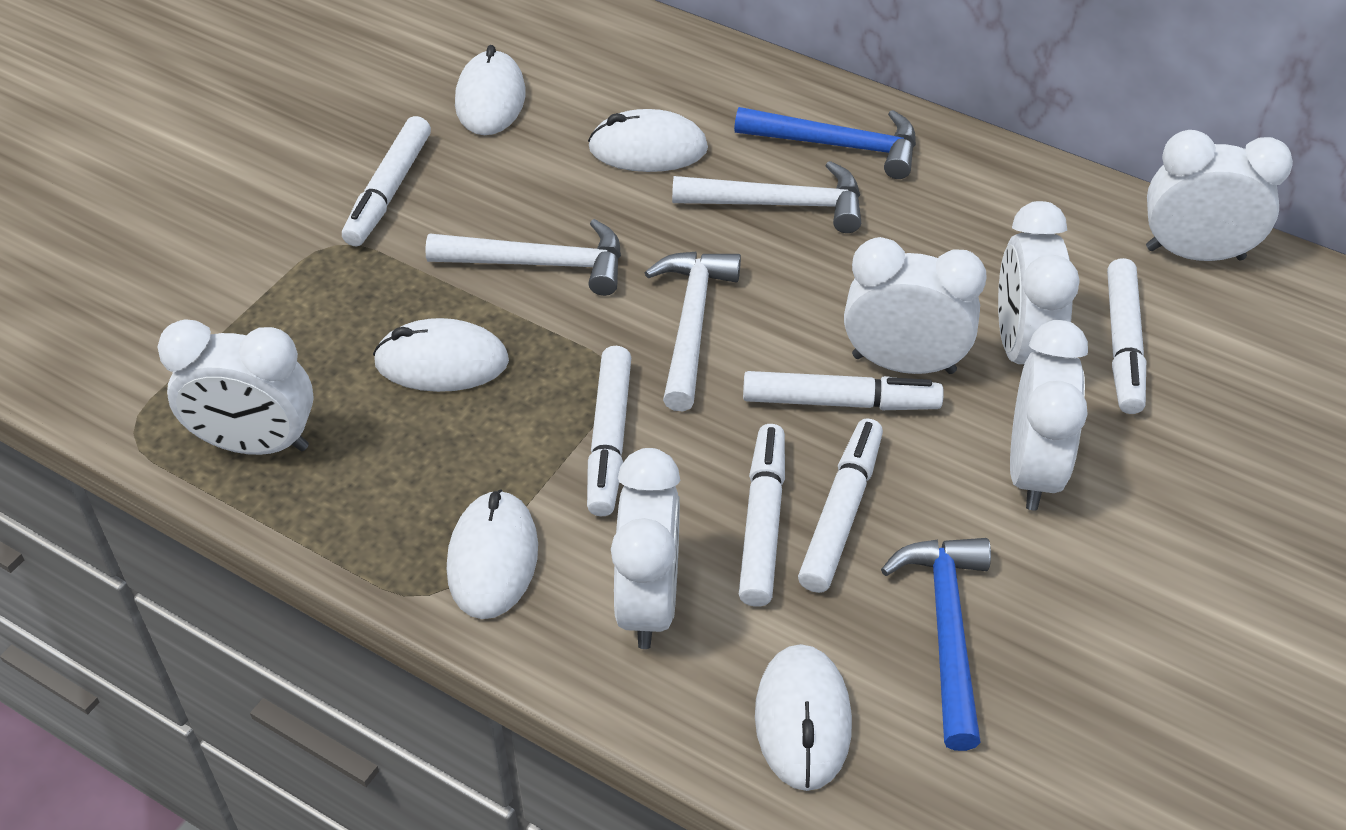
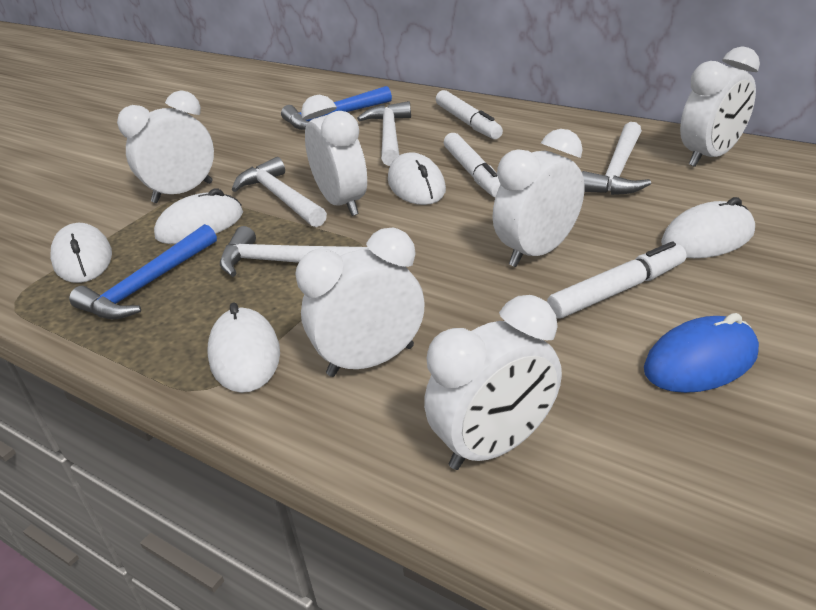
blue mouse: none = 0 -> [644,313,759,393] = 1
white hammer: [425,219,621,296] [644,252,741,411] [672,161,861,233] = 3 -> [220,226,368,277] [232,157,327,227] [357,101,411,166] [582,122,651,195] = 4
white marker: [342,116,431,246] [587,346,631,516] [739,424,785,607] [743,371,944,410] [798,418,883,593] [1107,258,1146,414] = 6 -> [436,90,503,139] [444,133,501,197] [547,241,686,318] = 3

